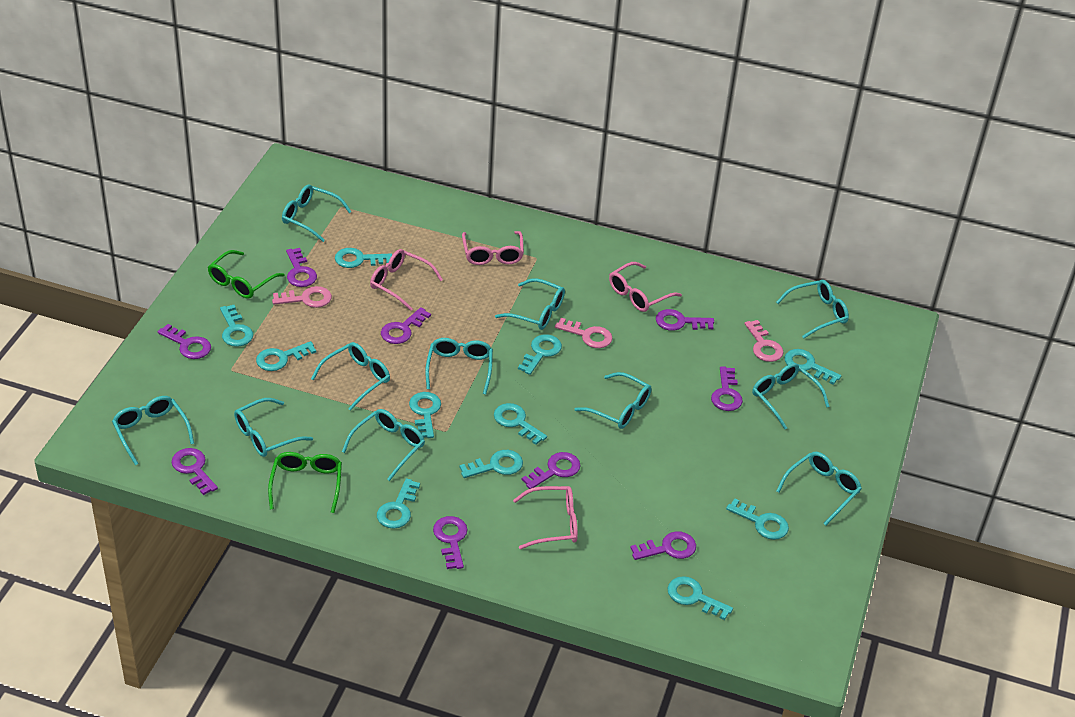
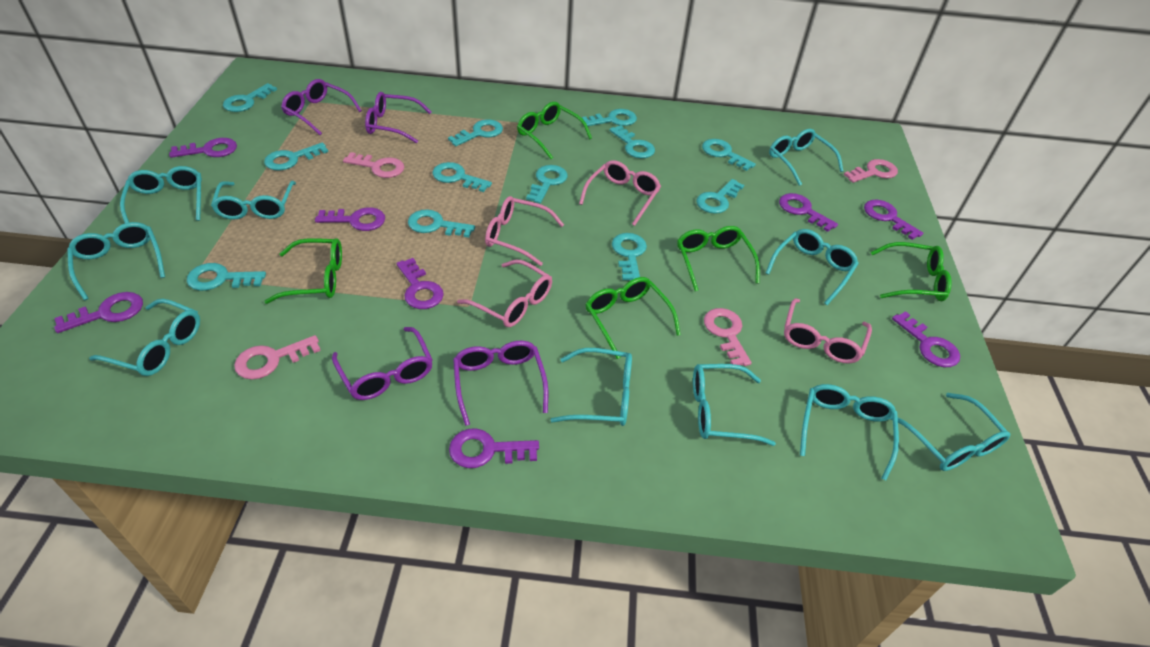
green glasses: [208,250,285,299] [268,452,342,513] = 2 -> [264,238,342,304] [517,102,592,159] [585,277,681,359] [677,226,760,291] [871,242,952,301] = 5
pink key: [272,286,332,308] [555,318,612,348] [745,320,784,362] = 3 -> [234,335,321,380] [343,152,404,178] [704,308,752,366] [844,159,898,183] = 4
purple glasses: none = 0 -> [281,79,362,135] [332,327,433,400] [365,92,432,143] [453,341,548,426] = 4
purple key: [158,324,211,359] [171,448,218,495] [286,248,317,287] [381,307,431,344] [433,516,468,569] [521,452,580,489] [630,531,696,560] [656,309,714,331] [711,366,743,411] = 9 -> [54,292,143,333] [169,138,237,158] [315,207,385,231] [396,258,444,309] [449,428,539,468] [779,193,838,232] [864,200,923,240] [892,311,960,367] = 8
turquoise glasses: [112,396,194,465] [234,398,313,457] [282,185,352,242] [311,342,390,411] [342,409,425,481] [425,338,493,394] [495,278,565,330] [575,372,652,429] [752,363,830,429] [776,280,849,338] [776,452,862,525] = 11 -> [67,222,165,300] [89,299,200,376] [120,166,202,223] [211,181,296,220] [551,348,632,426] [693,364,776,446] [766,229,859,305] [769,129,843,186] [800,384,899,480] [891,393,1010,471] = 10
turquoise key: [220,305,253,347] [256,341,316,371] [335,248,392,268] [377,478,420,529] [409,392,441,438] [459,450,523,478] [494,403,547,445] [518,334,562,375] [667,576,733,620] [726,498,789,540] [784,349,841,385] = 11 -> [187,263,266,291] [223,83,277,112] [264,142,328,170] [408,209,475,238] [433,162,492,192] [448,120,503,146] [526,165,568,204] [582,109,637,126] [609,125,655,158] [612,233,647,280] [696,179,744,214] [702,139,756,171] = 12

